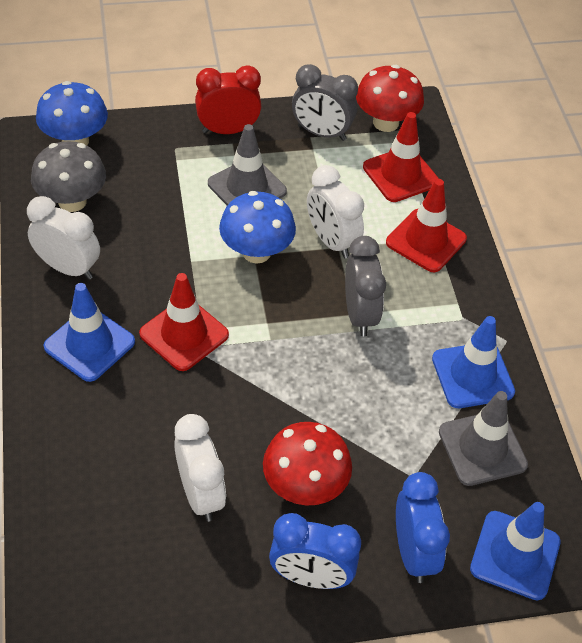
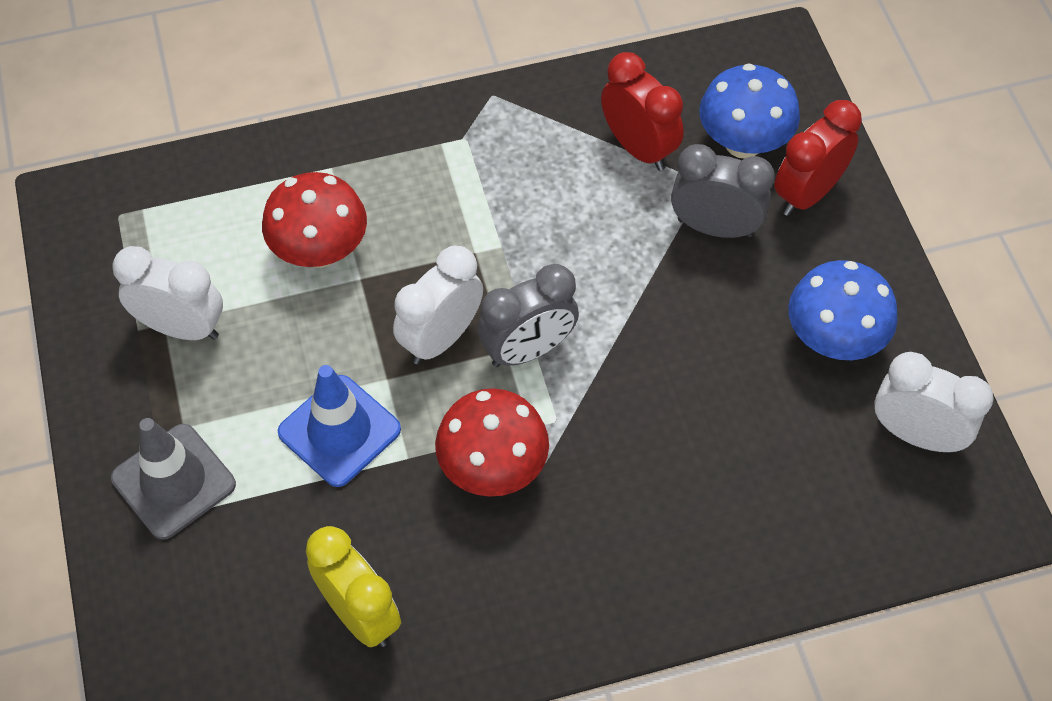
blue clock: [269,513,361,589] [396,472,450,583] = 2 -> none = 0
blue traffic cone: [44,283,135,382] [432,316,515,408] [470,502,561,600] = 3 -> [278,365,401,487] = 1
grey mushroom: [31,141,106,212] = 1 -> none = 0
grey traffic cone: [208,124,287,205] [439,391,528,486] = 2 -> [111,418,236,540] = 1
red clock: [195,65,261,134] = 1 -> [601,52,684,171] [774,100,862,216] = 2
red traffic cone: [139,273,229,371] [363,112,439,202] [386,179,467,272] = 3 -> none = 0
yellow clock: none = 0 -> [306,526,401,647] = 1

